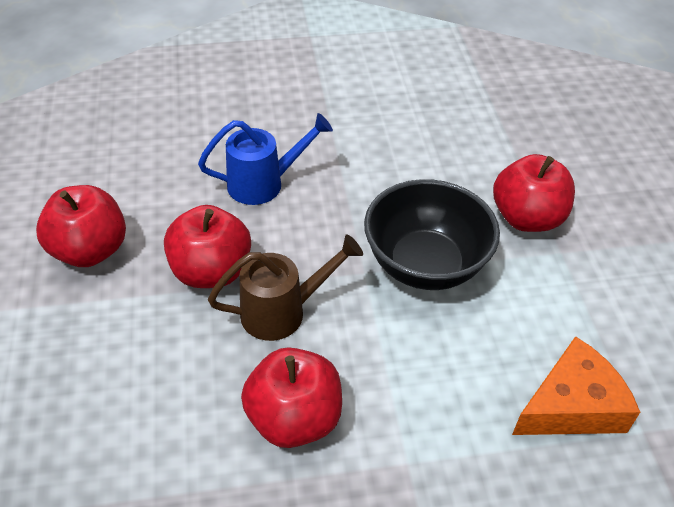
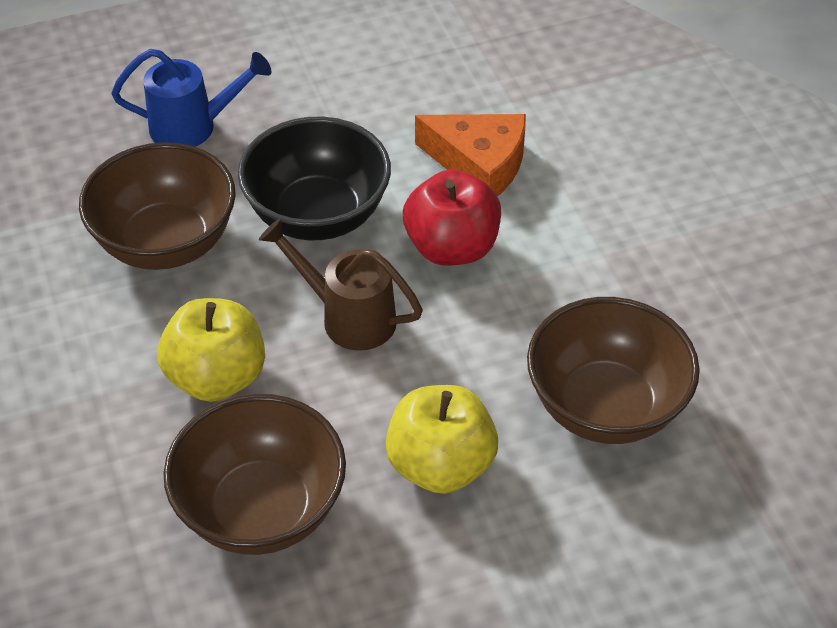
brown bowl: none = 0 -> [79,142,236,270] [163,394,346,555] [527,297,700,444] = 3
red apple: [36,185,126,267] [164,205,251,288] [241,347,342,448] [493,154,575,232] = 4 -> [403,170,501,266] = 1
yellow apple: none = 0 -> [157,298,265,402] [385,385,498,494] = 2

